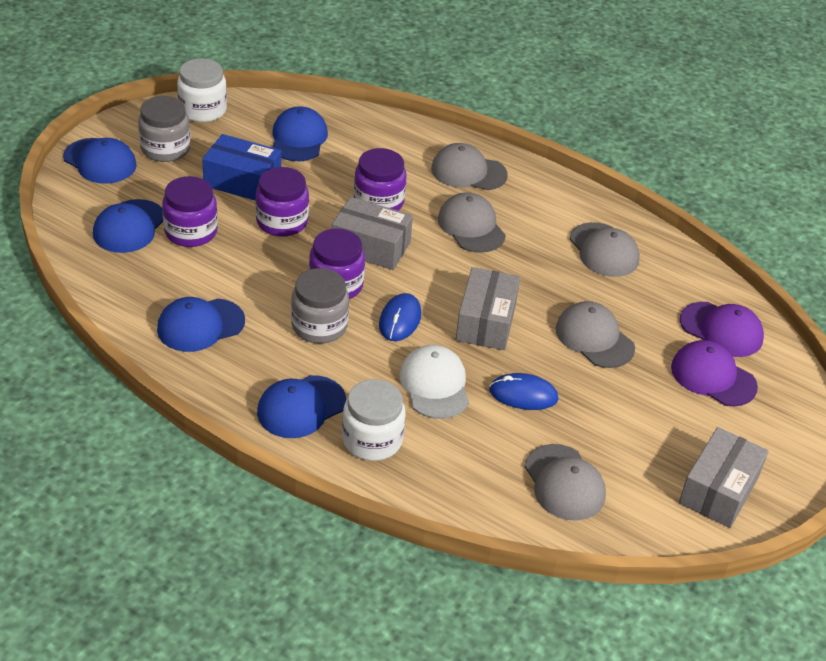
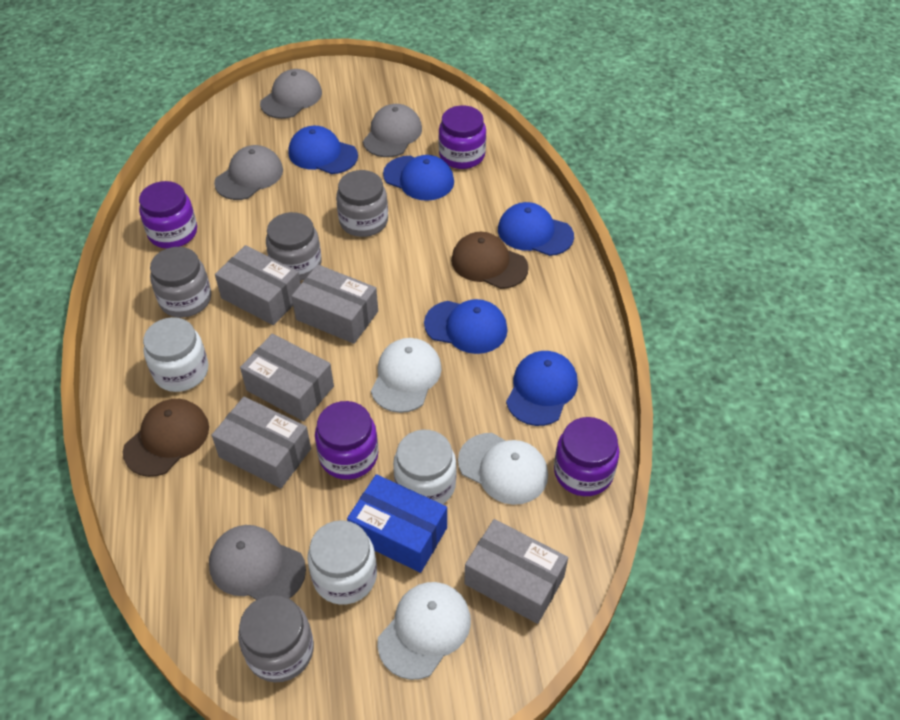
blue mouse: [379,293,421,341] [489,373,558,410] = 2 -> none = 0
brown cap: none = 0 -> [123,399,209,477] [451,232,529,289] = 2
grey box: [332,197,413,270] [456,267,520,350] [679,427,769,528] = 3 -> [212,397,311,488] [215,245,301,325] [240,334,334,421] [292,264,378,344] [464,519,568,624] = 5
grey cap: [431,143,508,190] [438,192,506,253] [524,444,606,521] [556,301,635,368] [570,222,640,277] = 5 -> [209,525,306,600] [214,145,283,200] [260,69,322,119] [363,104,422,157] = 4
grey jar: [138,96,190,162] [291,268,349,343] = 2 -> [150,247,211,317] [238,595,314,682] [266,212,322,281] [336,170,388,237] = 4
purple cap: [671,340,758,407] [680,302,764,357] = 2 -> none = 0
white cap: [399,345,469,419] = 1 -> [371,338,442,413] [377,582,471,680] [458,433,548,505] = 3
white jar: [177,58,227,122] [342,379,406,461] = 2 -> [143,317,208,392] [307,520,377,605] [393,430,457,504] = 3

